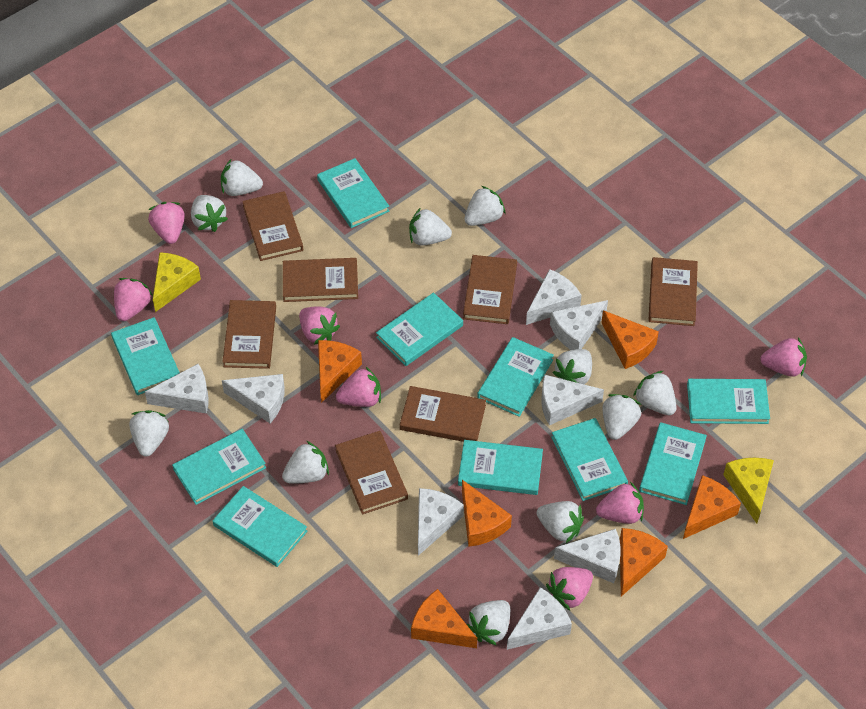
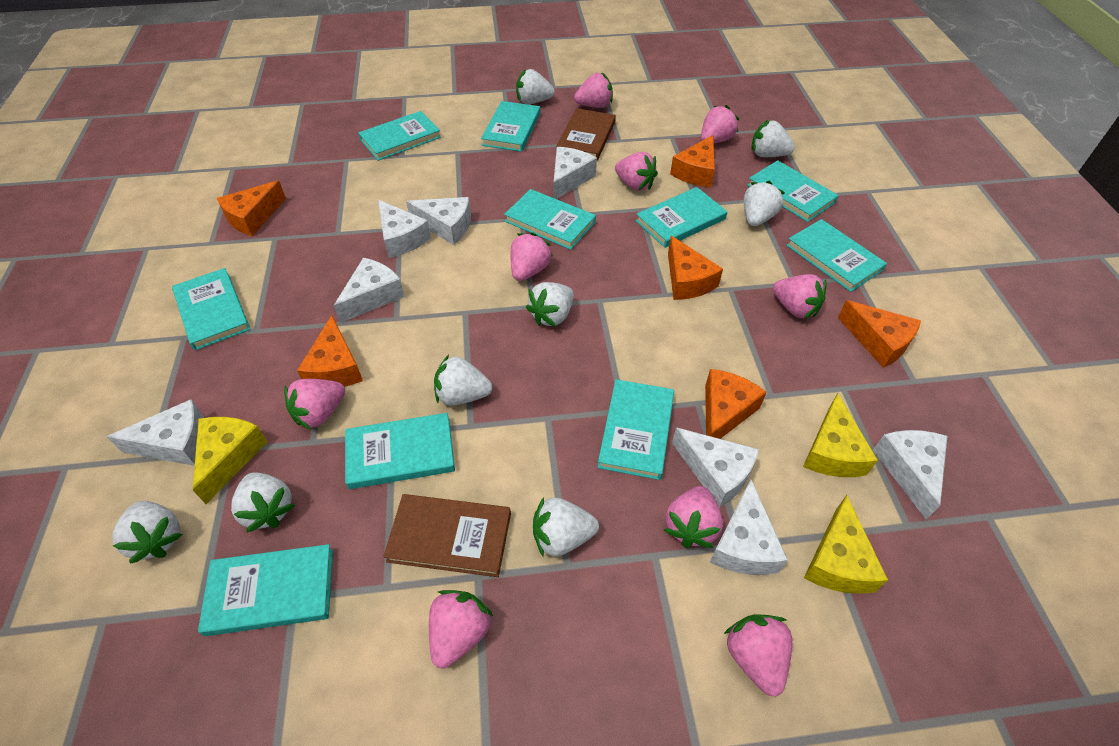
brown book: [222,300,276,369] [242,191,303,261] [283,258,358,302] [335,431,408,514] [400,386,486,442] [463,255,517,324] [648,257,698,326] = 7 -> [383,494,511,577] [556,108,616,161] = 2
pink strawberry: [114,278,152,321] [148,202,185,244] [299,306,340,345] [336,367,381,407] [546,567,593,610] [596,482,644,524] [760,337,807,377] = 7 -> [284,379,345,430] [429,590,494,668] [511,233,553,281] [574,73,613,108] [615,152,658,191] [664,486,723,548] [701,105,739,143] [724,614,792,696] [773,274,827,319] = 9
white strawberry: [129,410,169,457] [191,195,228,232] [221,159,263,196] [282,441,329,484] [409,207,452,245] [465,186,505,226] [467,600,510,646] [537,501,584,543] [553,349,592,384] [602,394,641,440] [633,371,677,415] = 11 -> [112,501,183,564] [231,472,295,532] [434,355,492,406] [516,69,555,104] [526,282,574,327] [533,497,599,558] [744,181,785,226] [751,120,795,157] = 8
yellow cheese: [153,252,201,312] [723,458,774,524] = 2 -> [193,417,268,504] [803,393,878,477] [804,495,888,594] = 3

